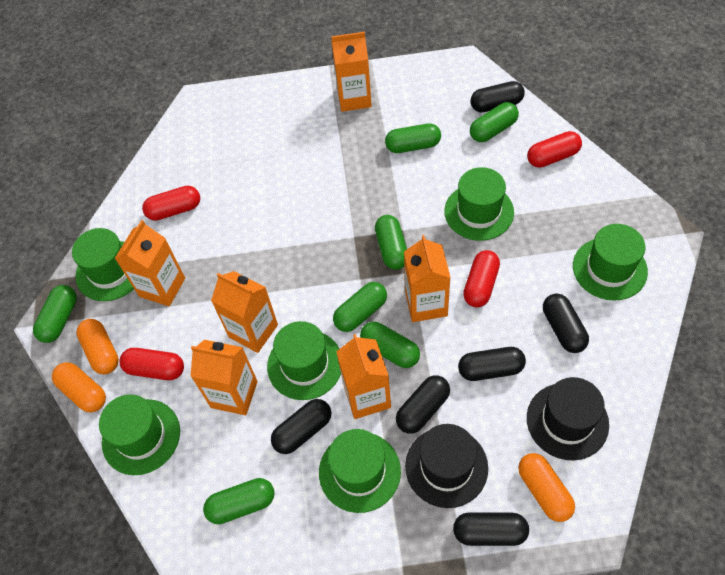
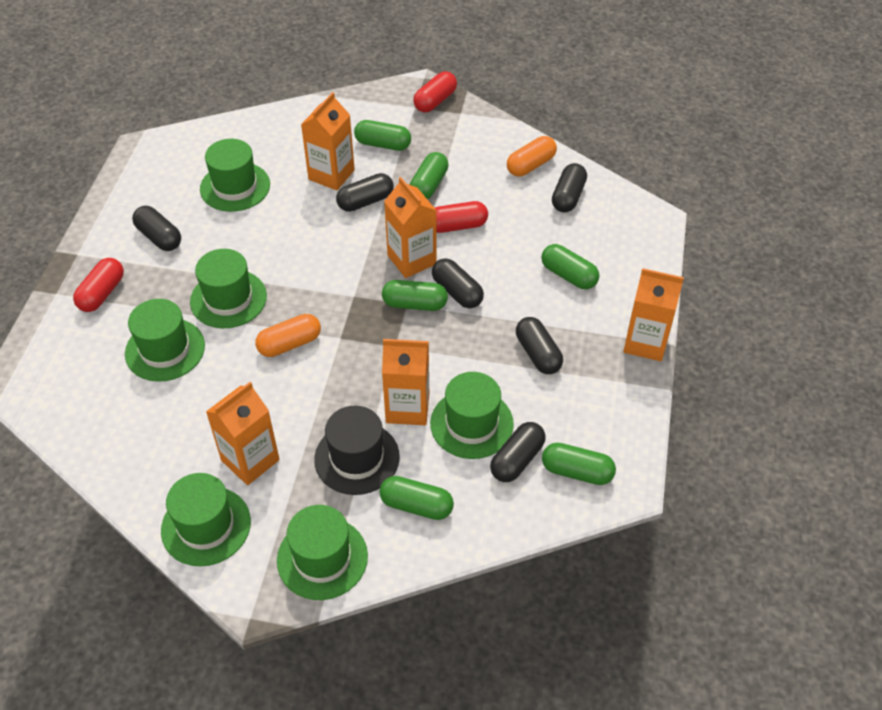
black hat: [405,424,488,508] [527,377,609,460] = 2 -> [314,406,400,495] = 1
green capsule: [33,285,77,343] [203,478,275,524] [333,282,387,332] [360,322,420,368] [375,215,407,270] [385,123,441,153] [470,102,519,142] = 7 -> [354,120,411,151] [380,476,454,520] [382,280,448,311] [410,152,449,199] [541,244,599,289] [542,443,616,485] = 6
orange capsule: [52,362,106,412] [76,319,119,374] [518,453,575,522] = 3 -> [255,314,321,357] [507,136,557,177] = 2
orange carton: [115,220,185,306] [191,340,258,415] [211,271,278,353] [331,32,372,112] [336,334,391,419] [404,235,451,322] = 6 -> [206,382,280,485] [301,92,355,191] [382,339,429,425] [384,177,437,278] [623,268,684,361] = 5
red capsule: [120,348,184,380] [142,186,200,221] [463,250,500,307] [527,131,582,168] = 4 -> [73,258,124,312] [413,71,457,112] [435,201,488,233] = 3

